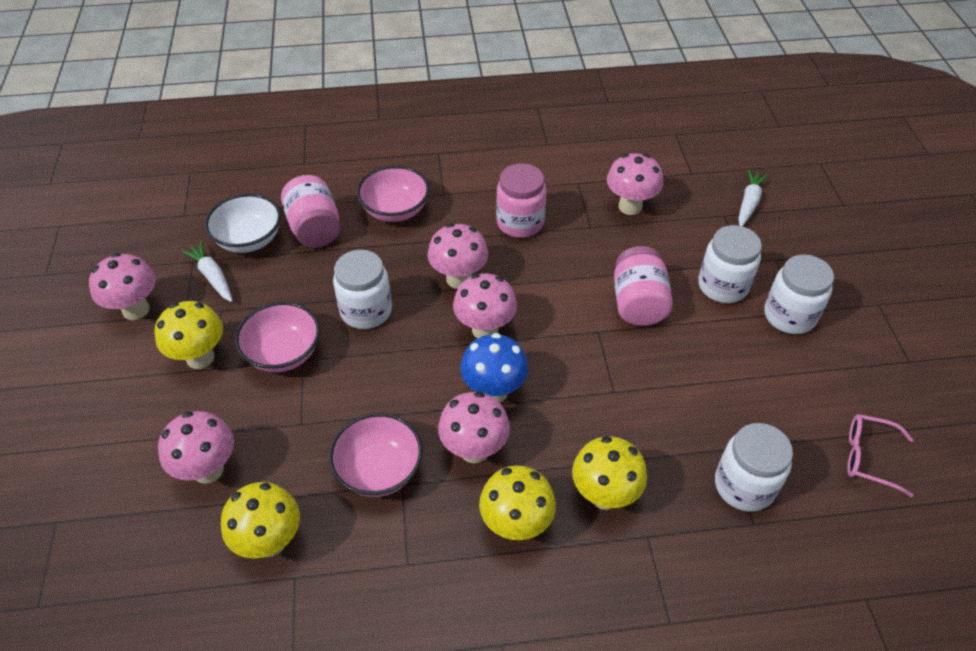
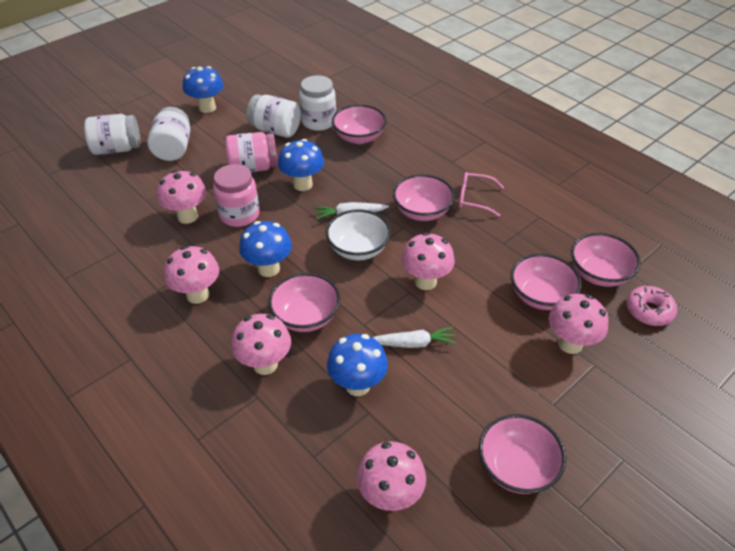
blue mushroom: [460,333,529,402] = 1 -> [183,66,224,113] [239,221,292,277] [278,139,324,191] [327,334,388,396] = 4
pink bowl: [235,302,320,372] [329,413,423,497] [357,166,430,222] = 3 -> [268,273,340,332] [332,104,387,144] [393,174,455,221] [479,414,566,494] [511,254,582,310] [571,233,641,287] = 6
pink donut: none = 0 -> [626,286,677,326] = 1
pink jar: [281,175,340,248] [496,163,546,238] [614,246,673,326] = 3 -> [213,164,260,227] [225,132,278,172] = 2
yellow mushroom: [155,301,223,369] [221,482,300,559] [479,465,556,540] [572,436,647,510] = 4 -> none = 0

